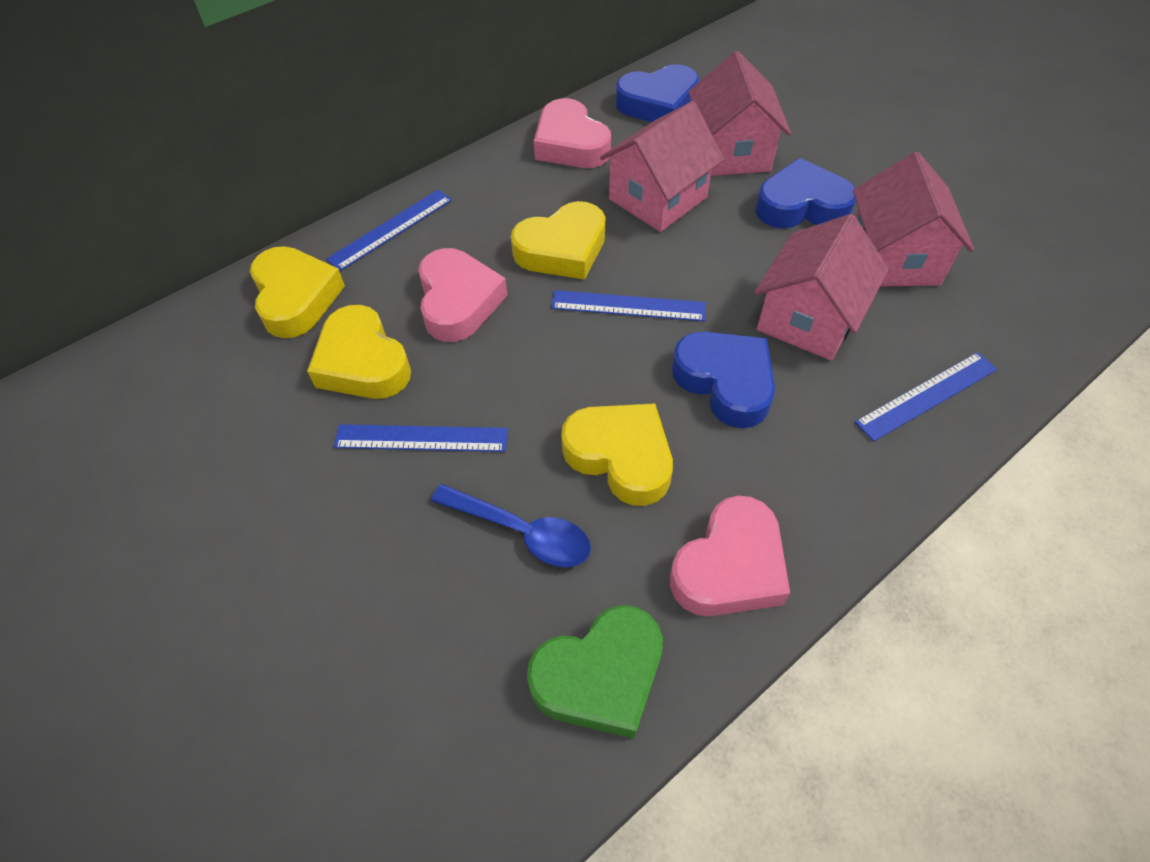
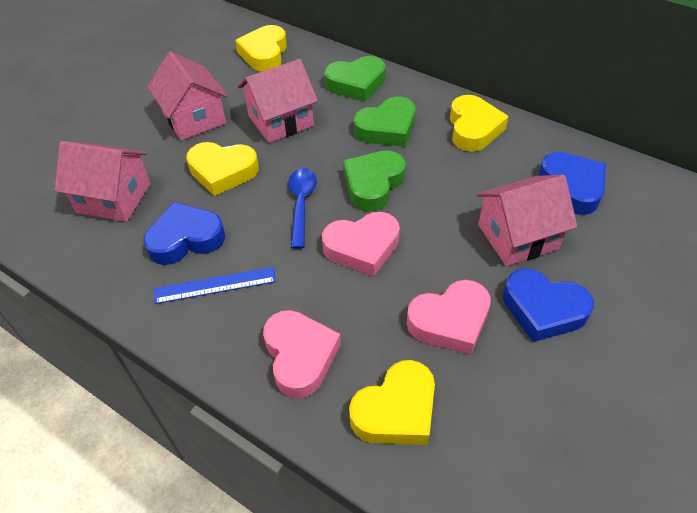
blue ruler: [326,189,452,271] [334,424,508,452] [551,290,706,322] [855,352,997,442] = 4 -> [154,267,276,304] = 1
green heart: [527,605,663,739] = 1 -> [324,56,386,102] [343,150,406,212] [354,96,416,147] = 3

